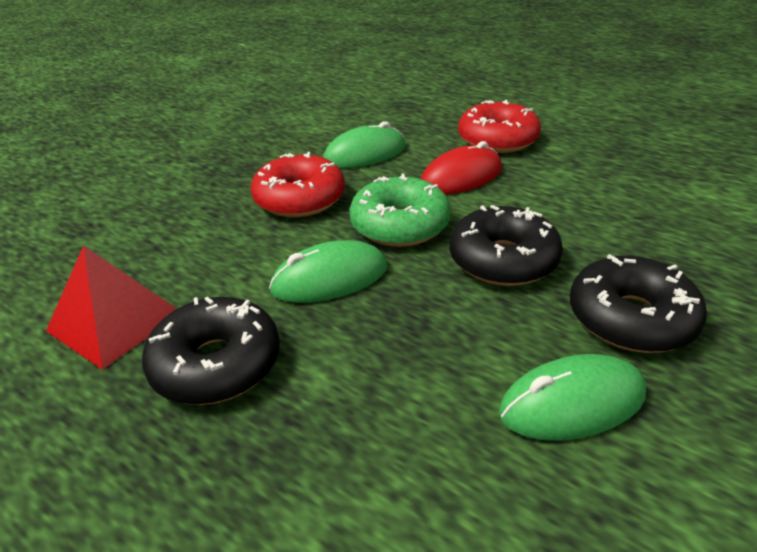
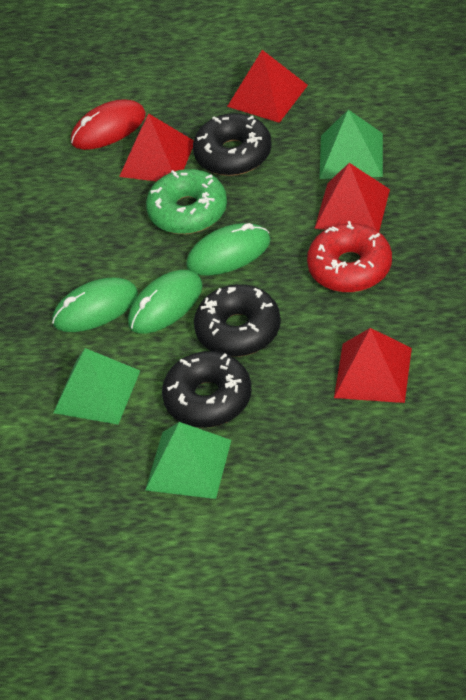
green pyramid: none = 0 -> [53,348,140,424] [145,422,231,499] [319,110,383,179] = 3
red donut: [251,152,345,217] [458,100,541,153] = 2 -> [307,221,392,292] = 1
red pyramid: [46,245,177,370] = 1 -> [119,114,194,181] [227,50,308,123] [314,163,390,231] [334,328,412,403] = 4

